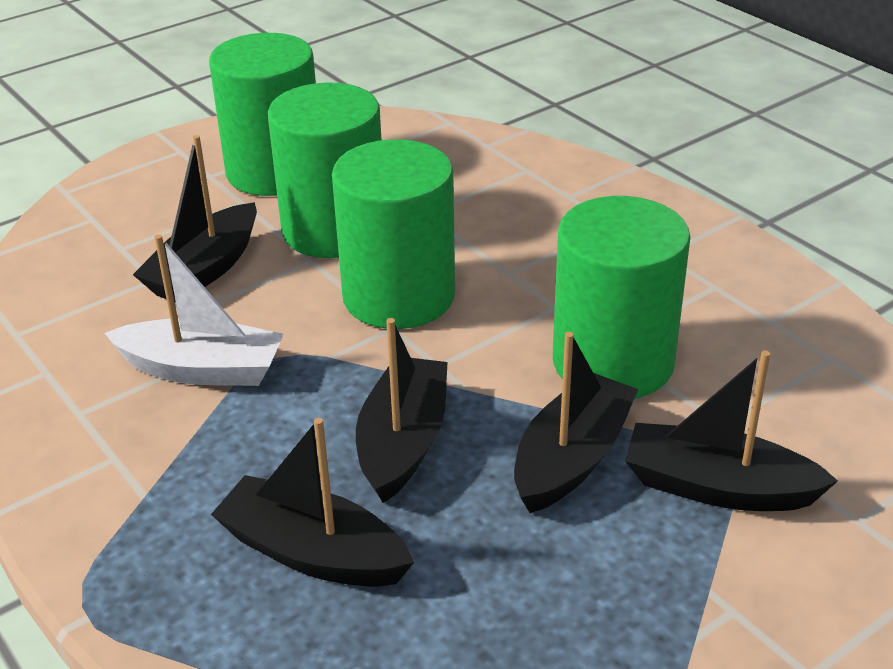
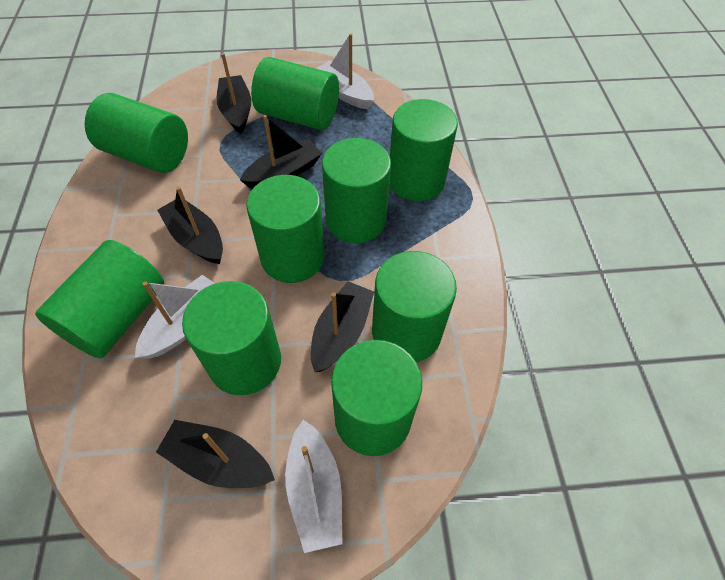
green cylinder: [209,33,316,196] [268,82,382,258] [332,139,455,329] [553,196,690,399] = 4 -> [35,240,164,358] [85,93,188,173] [182,281,281,395] [246,175,325,283] [251,57,339,130] [322,138,391,243] [331,340,422,456] [372,251,457,362] [390,99,458,201] = 9
white boat: [104,234,284,386] = 1 -> [135,275,215,359] [285,420,342,553] [316,33,374,109] = 3

